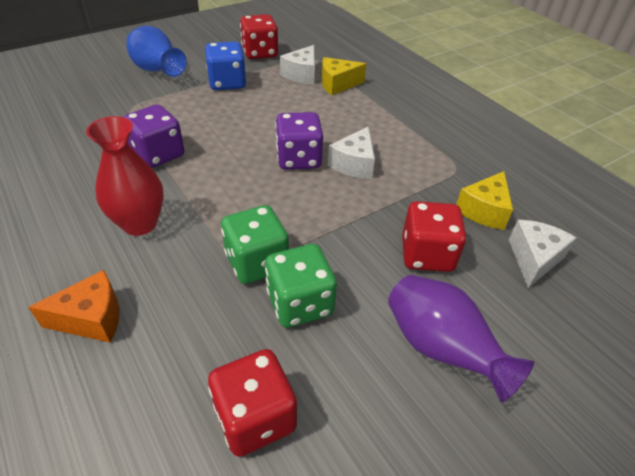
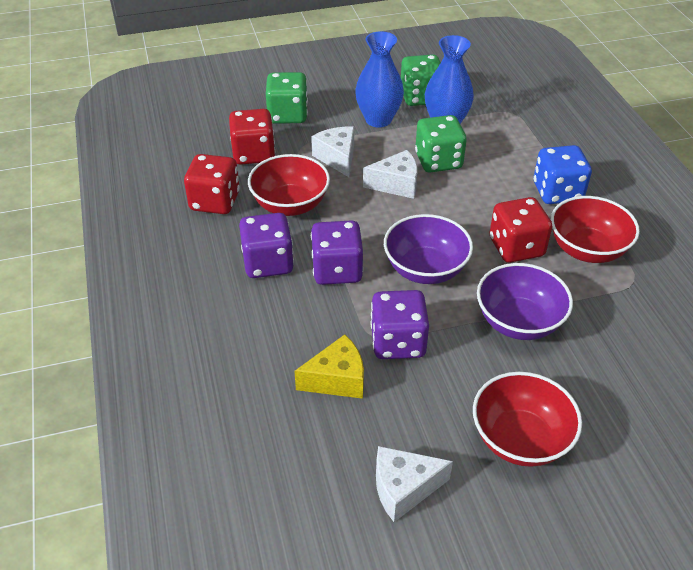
blue vase: [127,26,187,77] = 1 -> [355,31,404,127] [425,35,474,124] = 2
green dice: [221,205,289,284] [265,244,337,328] = 2 -> [266,72,308,124] [401,55,441,106] [415,115,467,172] = 3
orange cheese: [28,270,119,343] = 1 -> none = 0
purple bowl: none = 0 -> [384,214,473,284] [477,263,573,340] = 2
purple dice: [123,104,184,168] [275,112,323,170] = 2 -> [239,213,294,278] [311,220,363,285] [371,290,429,359] = 3
purple vase: [388,275,534,403] = 1 -> none = 0
red bowl: none = 0 -> [248,154,330,216] [473,372,582,467] [551,196,640,263] = 3
red vase: [86,116,164,236] = 1 -> none = 0
yellow cheese: [322,57,366,95] [456,171,513,230] = 2 -> [294,334,364,399] = 1

